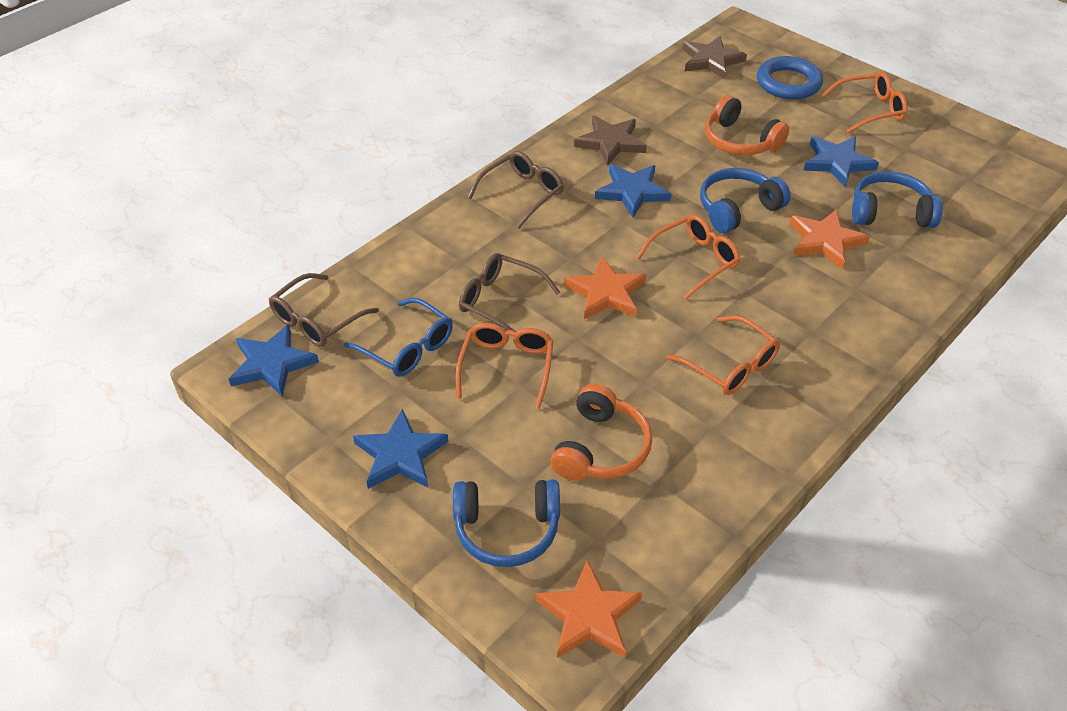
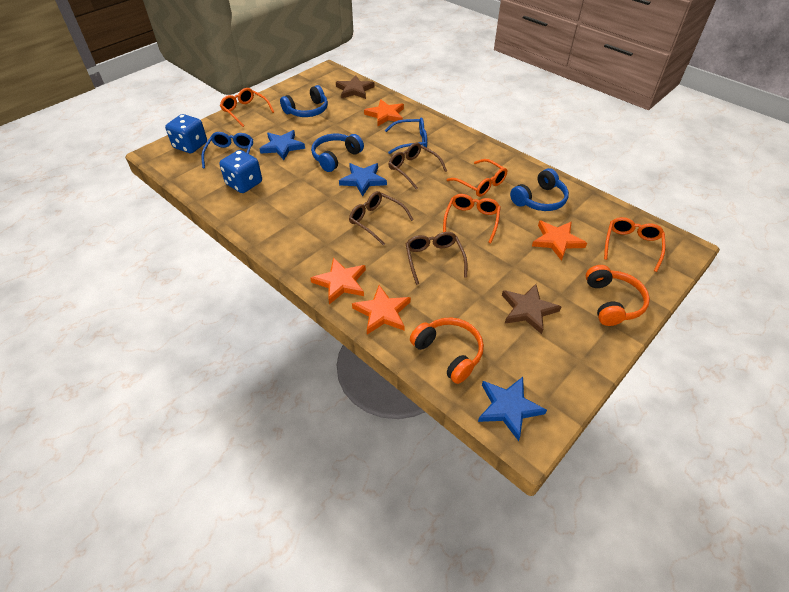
blue dice: none = 0 -> [165,114,207,153] [219,150,262,193] = 2
blue glasses: [344,298,453,377] = 1 -> [201,132,253,168] [385,118,427,154] = 2
blue ring: [757,56,823,99] = 1 -> none = 0
blue star: [229,324,319,397] [353,409,449,489] [595,164,671,217] [804,136,879,187] = 4 -> [259,130,305,160] [339,163,387,196] [478,377,547,441] = 3
orange star: [535,560,642,658] [564,256,646,319] [790,209,870,269] = 3 -> [310,257,366,304] [352,285,411,334] [364,99,404,126] [532,220,587,261] = 4

